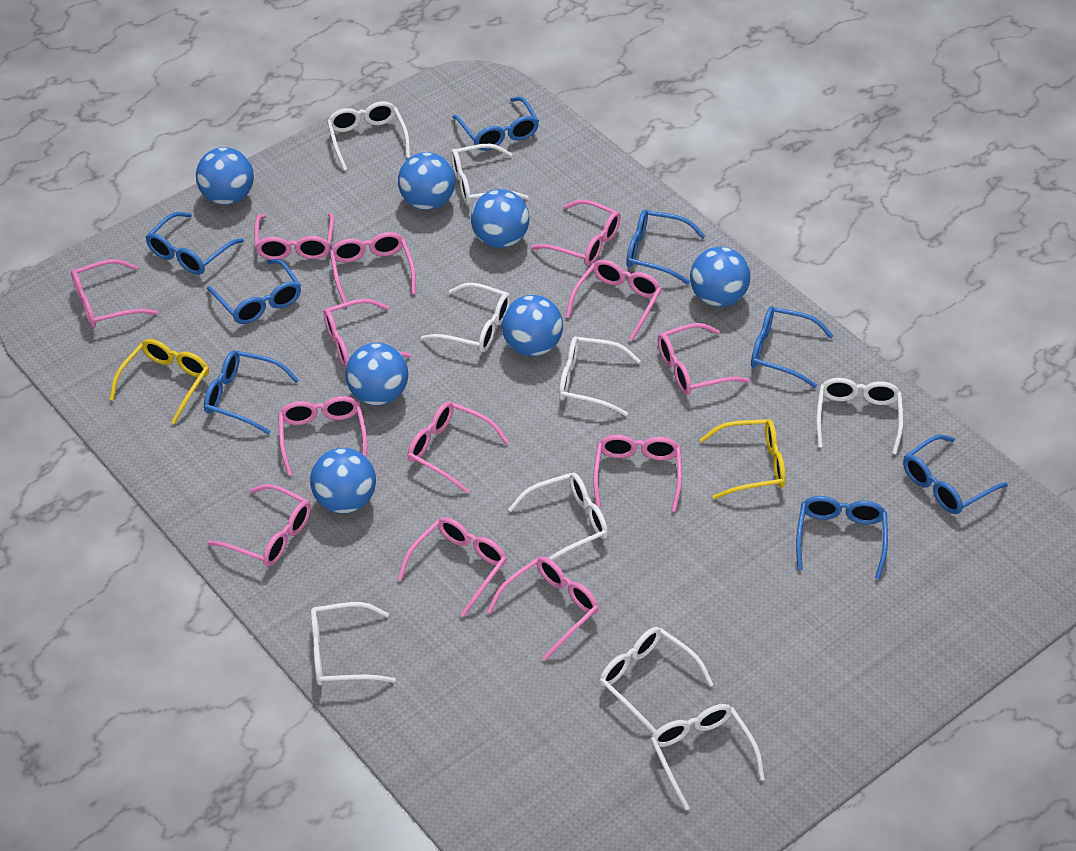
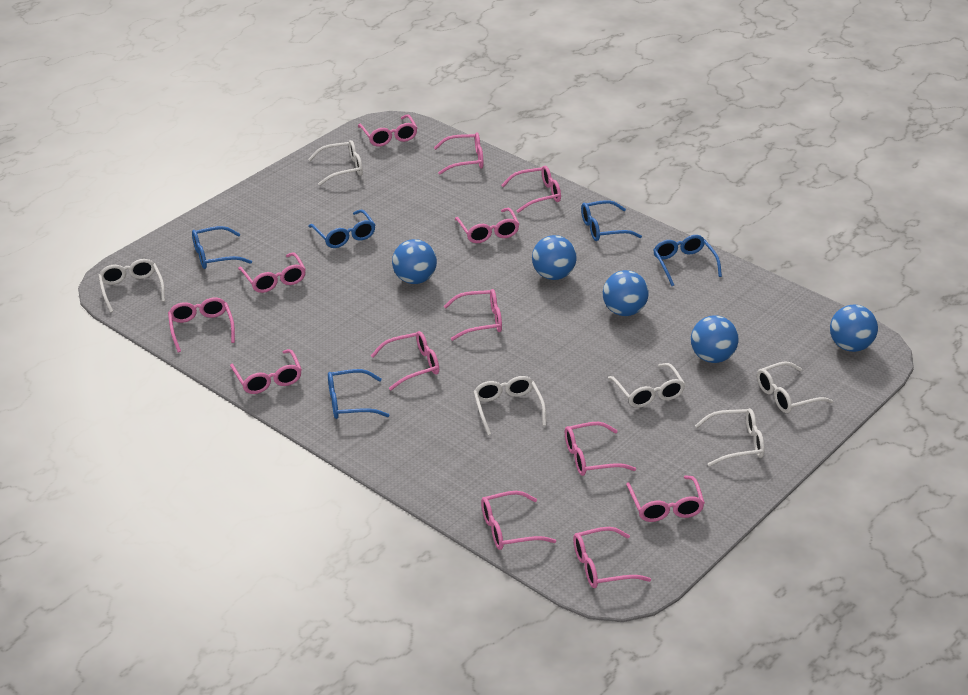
blue ball: [196,147,254,205] [310,448,376,514] [345,343,408,405] [398,152,455,210] [471,189,529,248] [502,295,563,356] [690,247,750,307] = 7 -> [392,239,437,284] [532,235,576,280] [603,270,649,316] [691,315,739,363] [830,305,878,352] = 5
blue glasses: [146,212,244,275] [204,350,299,434] [207,259,301,324] [453,97,539,151] [626,210,706,285] [751,306,834,388] [796,496,888,579] [903,434,1008,514] = 8 -> [192,226,252,269] [308,209,376,248] [328,369,389,419] [581,200,642,241] [653,235,722,286] = 5
white glasses: [311,602,396,685] [327,101,410,171] [421,283,511,352] [451,144,528,205] [508,473,608,560] [559,336,640,416] [599,627,713,734] [651,704,765,810] [816,378,903,455] = 9 -> [98,259,165,313] [309,140,363,186] [473,376,546,435] [608,363,685,408] [695,408,765,467] [757,361,833,413] = 6
yellow glasses: [110,339,209,424] [700,419,786,499] = 2 -> none = 0

